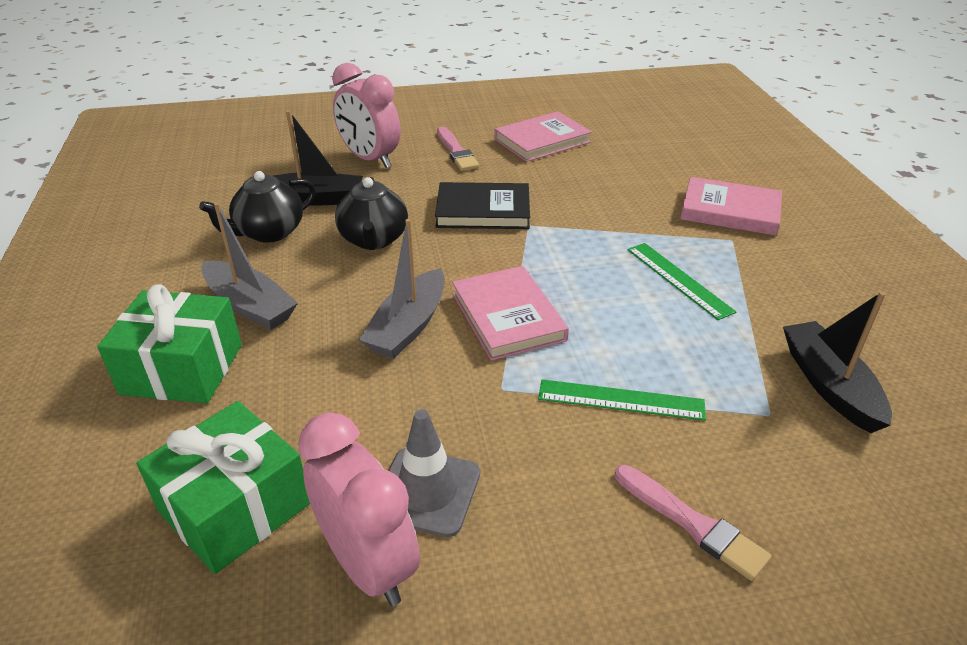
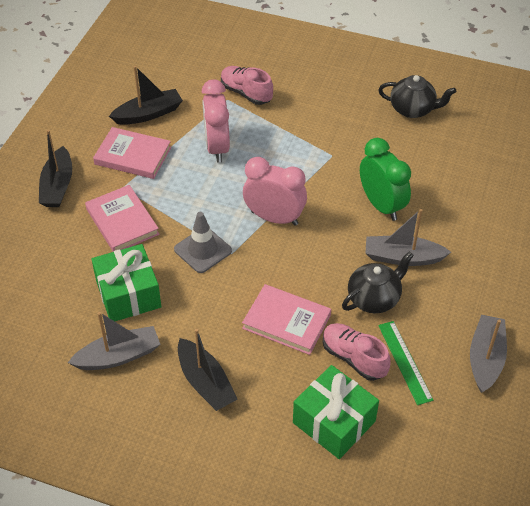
black boat: [274,110,363,206] [783,292,892,433] = 2 -> [39,130,72,207] [109,66,183,125] [178,329,237,411] = 3
black book: [435,182,530,229] = 1 -> none = 0
green clock: none = 0 -> [360,138,411,221] = 1
green ruler: [538,379,706,421] [628,243,736,320] = 2 -> [378,321,433,405] = 1
grey boat: [201,202,298,330] [359,219,445,359] = 2 -> [68,312,160,370] [365,209,451,266] [470,315,507,393] = 3
pink brush: [437,126,479,171] [615,465,771,581] = 2 -> none = 0
pink shoe: none = 0 -> [221,66,273,105] [323,323,391,381] = 2

